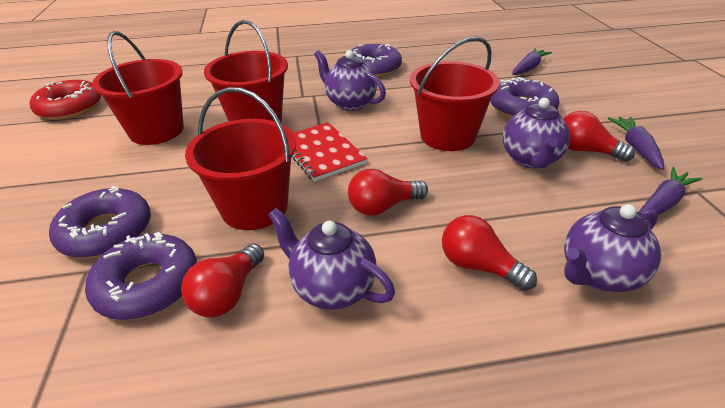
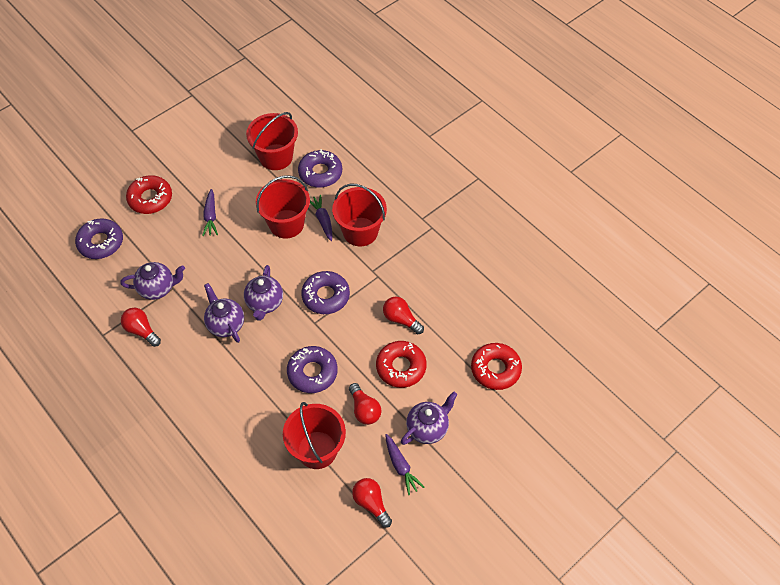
red donut: [30,80,101,120] = 1 -> [126,175,172,214] [376,341,427,388] [471,343,522,390] = 3
red notebook: [292,122,368,182] = 1 -> none = 0

